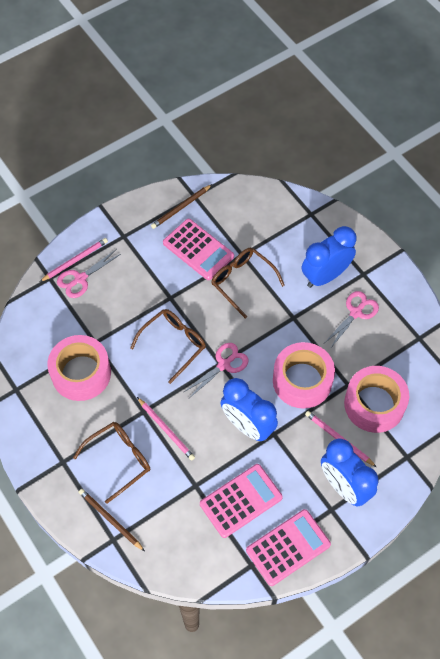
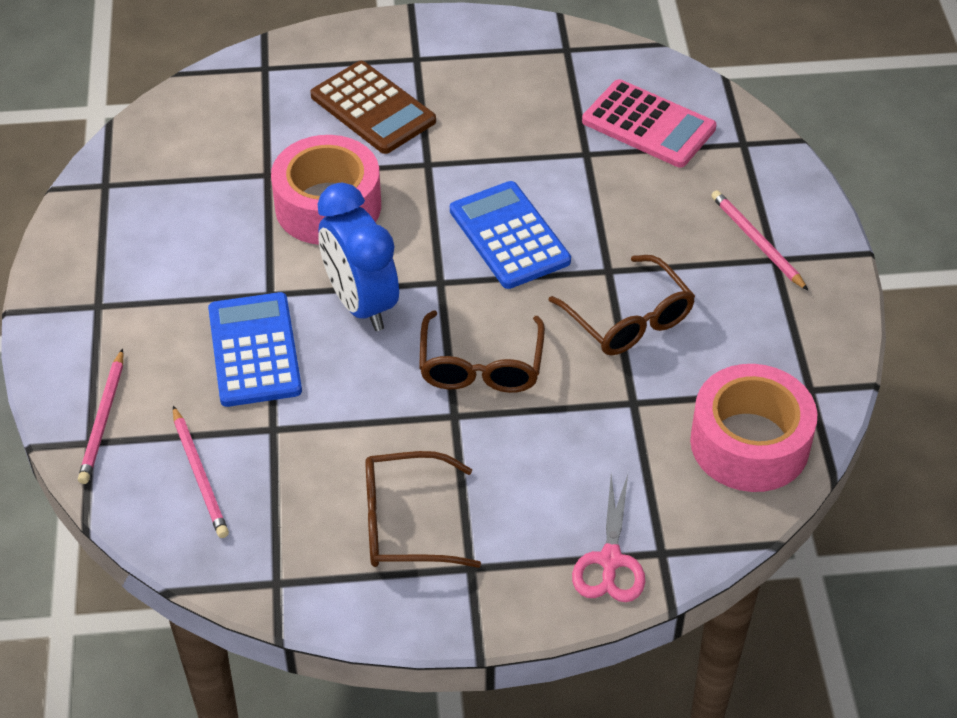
blue calculator: none = 0 -> [208,292,302,407] [450,181,571,289] = 2
blue clock: [220,378,278,441] [302,226,357,288] [321,439,378,507] = 3 -> [318,183,399,331] = 1
brown calculator: none = 0 -> [310,61,436,154] = 1
brown pencil: [78,489,145,551] [151,184,212,229] = 2 -> none = 0
pink calculator: [163,219,234,280] [200,464,283,538] [246,509,331,586] = 3 -> [582,79,717,168] = 1
pink scissors: [57,249,121,298] [184,343,248,398] [324,291,379,349] = 3 -> [572,475,645,602] = 1
pink tape: [47,335,111,401] [273,342,335,409] [344,366,409,433] = 3 -> [271,135,381,245] [690,364,817,492] = 2

